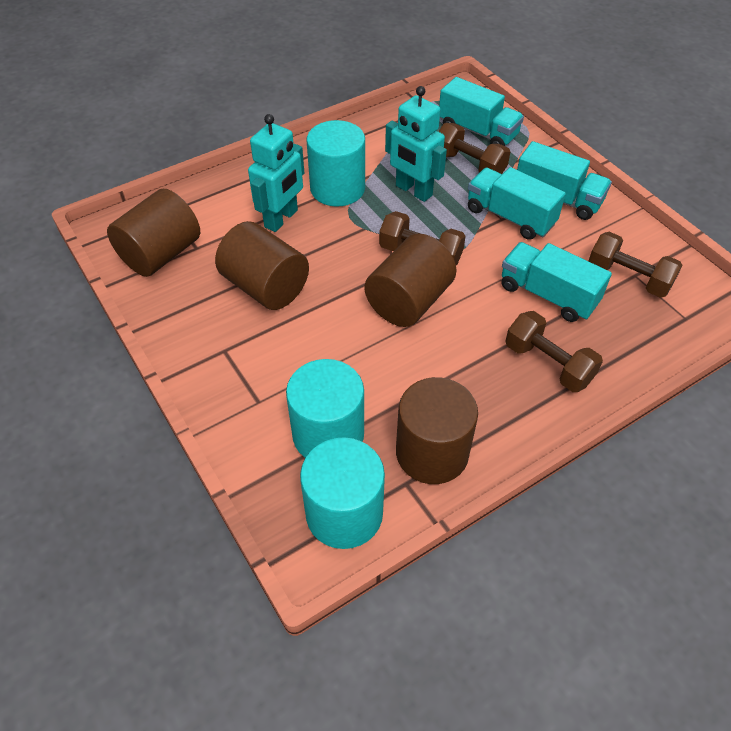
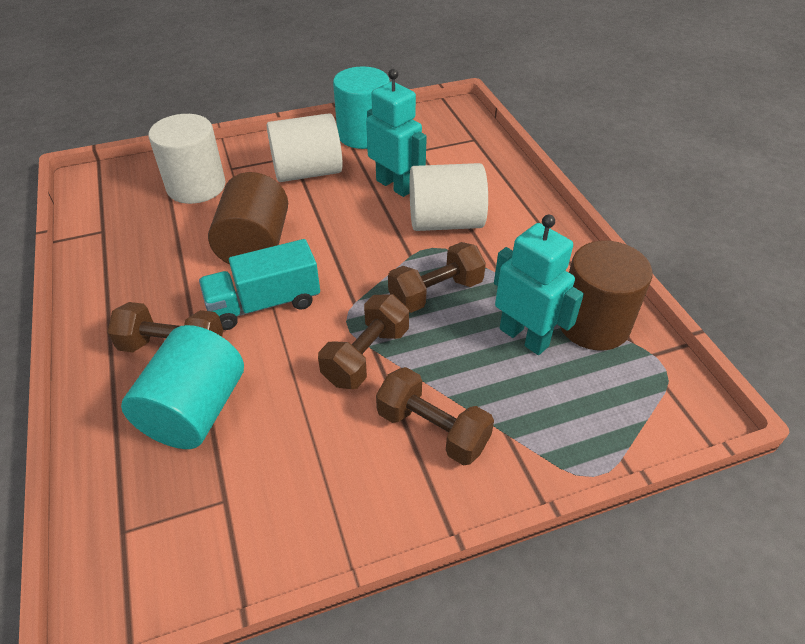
brown cylinder: [107,189,200,277] [215,221,309,310] [364,234,457,327] [396,377,478,484] = 4 -> [208,172,288,265] [560,241,652,350] = 2
turquoise cylinder: [286,359,364,458] [300,437,385,549] [307,120,365,206] = 3 -> [121,325,244,449] [333,66,390,149] = 2
turquoise truck: [439,77,524,146] [468,167,566,240] [501,242,612,322] [517,141,612,220] = 4 -> [199,239,320,330] = 1
white cylinder: none = 0 -> [149,114,225,204] [267,113,343,182] [409,163,488,231] = 3

